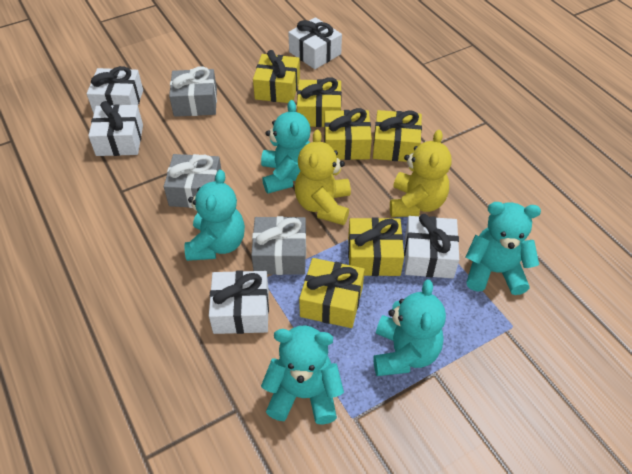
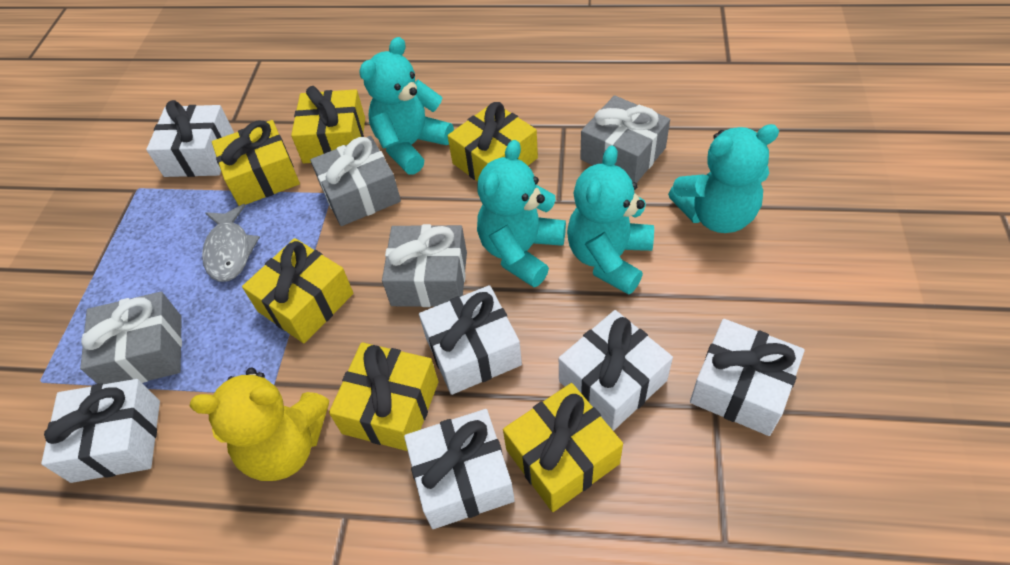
grey fish: none = 0 -> [202,204,260,282] = 1
grey gift: [164,154,222,208] [169,66,217,117] [251,216,306,275] = 3 -> [80,292,182,384] [310,136,401,226] [382,224,467,307] [580,95,670,183] = 4
turquoise teddy bear: [185,170,245,261] [261,100,311,193] [261,325,344,425] [373,280,446,376] [465,202,541,295] = 5 -> [359,37,454,175] [477,140,566,287] [567,145,654,295] [668,124,779,233] = 4
white gift: [87,66,143,114] [88,101,143,156] [209,271,269,334] [288,17,342,69] [404,214,459,278] = 5 -> [41,379,160,483] [146,100,234,177] [404,409,515,529] [419,285,522,395] [559,310,673,431] [690,319,805,436] = 6
yellow teddy bear: [295,130,351,225] [390,130,452,217] = 2 -> [190,368,329,481] = 1

